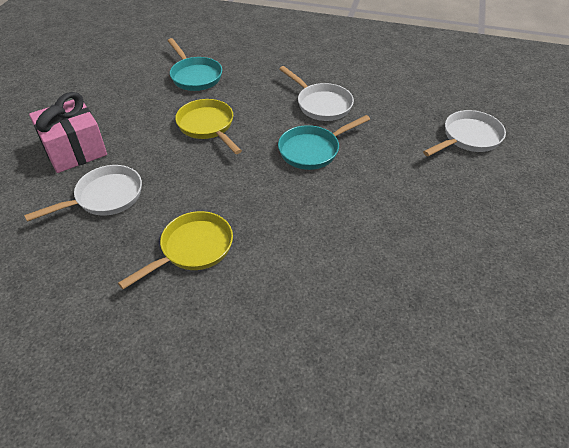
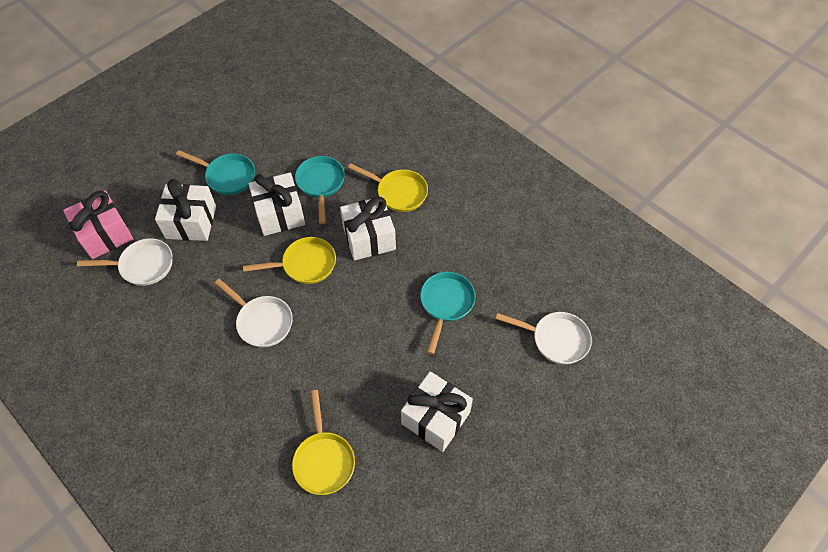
turquoise pan: [167,38,222,91] [278,115,370,170] = 2 -> [176,150,255,195] [295,156,345,224] [420,272,476,355] = 3
white gift: none = 0 -> [155,179,216,241] [249,173,305,236] [340,196,396,261] [401,371,473,452] = 4
yellow pan: [118,211,233,289] [175,99,242,154] = 2 -> [243,237,336,284] [292,390,355,495] [348,163,428,212] = 3

